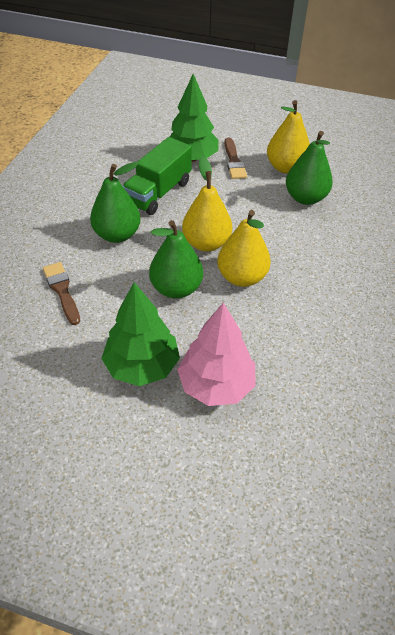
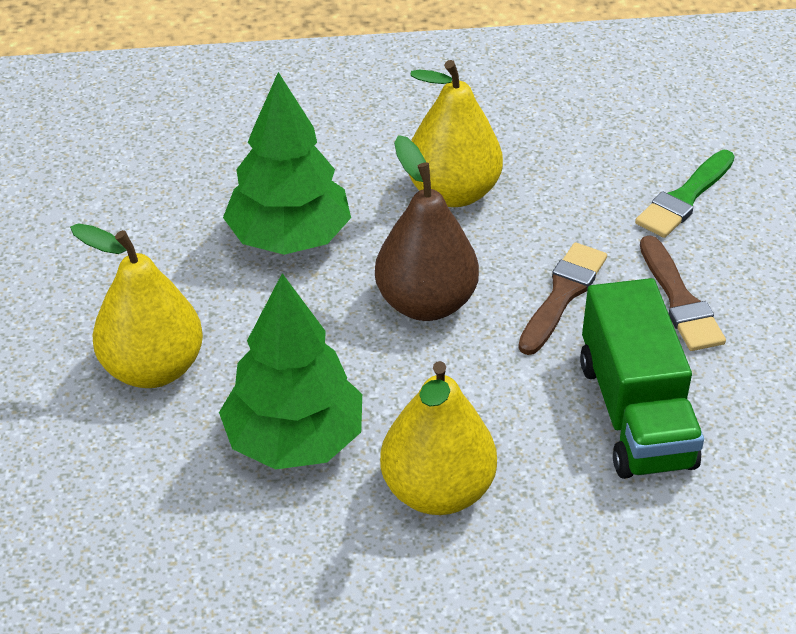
brown pear: none = 0 -> [375,135,479,321] = 1
green brush: none = 0 -> [635,150,735,238] = 1
green pear: [90,162,141,243] [149,220,203,299] [286,131,333,205] = 3 -> none = 0
pink tree: [177,303,255,406] = 1 -> none = 0

